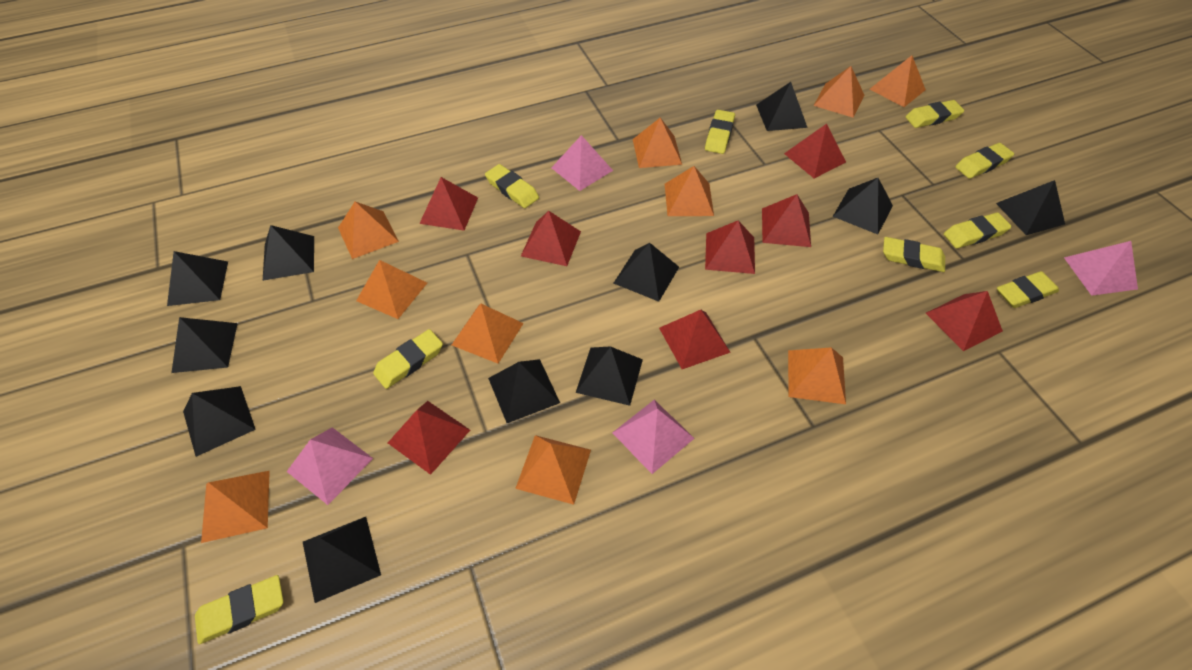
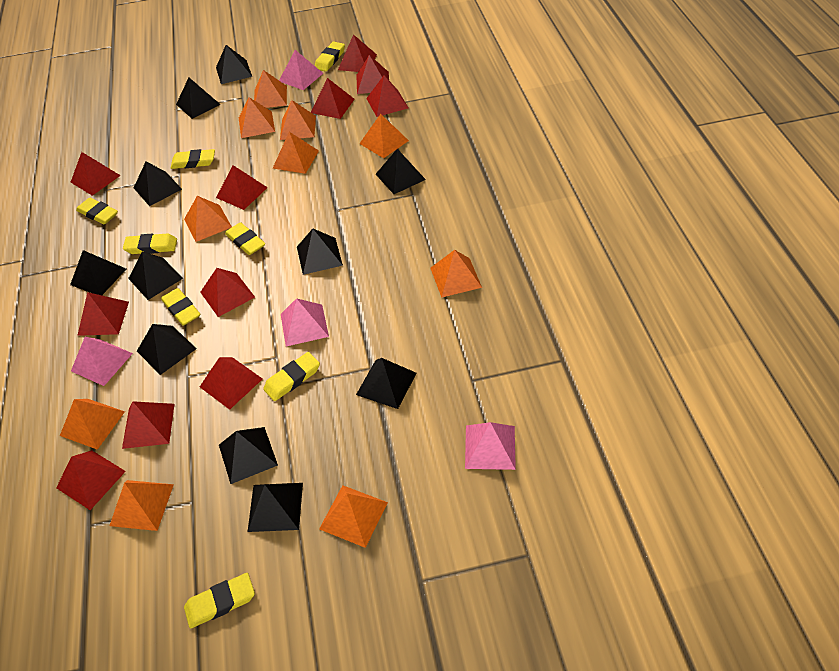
red pyramid: [388,401,470,475] [419,177,478,231] [521,211,581,266] [659,310,731,369] [705,221,755,274] [762,194,811,247] [784,124,846,179] [926,291,1003,351] = 8 -> [56,450,126,510] [71,152,121,196] [77,292,129,336] [122,401,174,449] [200,268,255,317] [200,357,262,410] [216,165,268,210] [311,78,355,119] [338,34,377,72] [356,55,389,94] [366,75,408,117] = 11
yellow eraser: [195,575,283,644] [373,329,443,389] [485,164,539,208] [705,110,735,154] [883,237,945,272] [905,100,964,128] [944,212,1012,248] [955,143,1014,179] [997,271,1059,308] = 9 -> [76,198,118,224] [123,233,177,254] [161,288,200,326] [171,149,215,169] [184,573,255,629] [225,222,265,255] [263,352,320,401] [315,42,345,72] = 8

